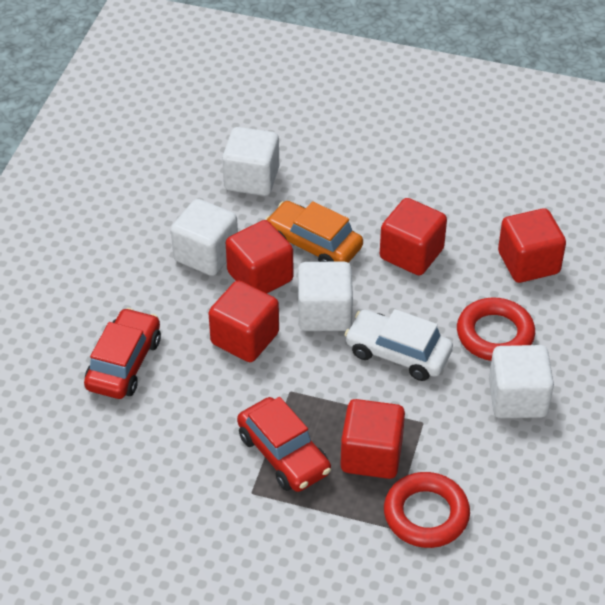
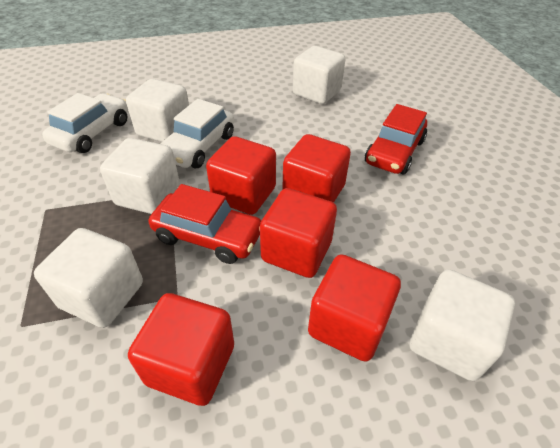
orange car: [265,201,363,263] = 1 -> none = 0
red ring: [384,472,470,548] [457,297,535,361] = 2 -> none = 0
white car: [344,309,453,381] = 1 -> [42,93,128,153] [160,99,234,168] = 2
white cube: [171,199,238,276] [222,127,279,196] [298,261,353,331] [489,345,554,418] = 4 -> [34,228,143,328] [100,138,180,214] [126,79,189,142] [293,46,345,104] [410,269,515,381] = 5

